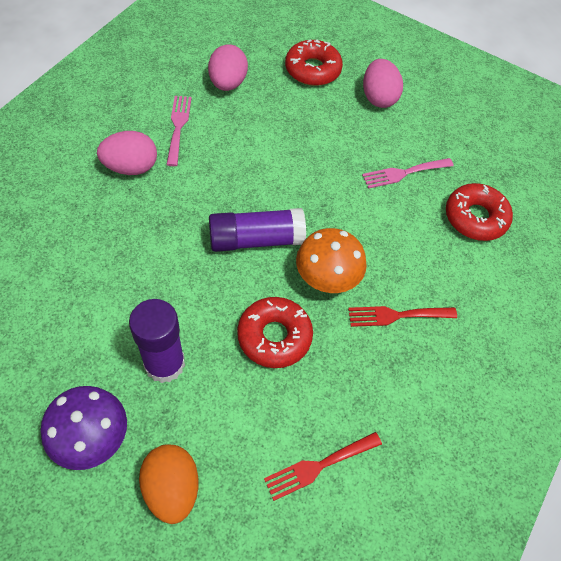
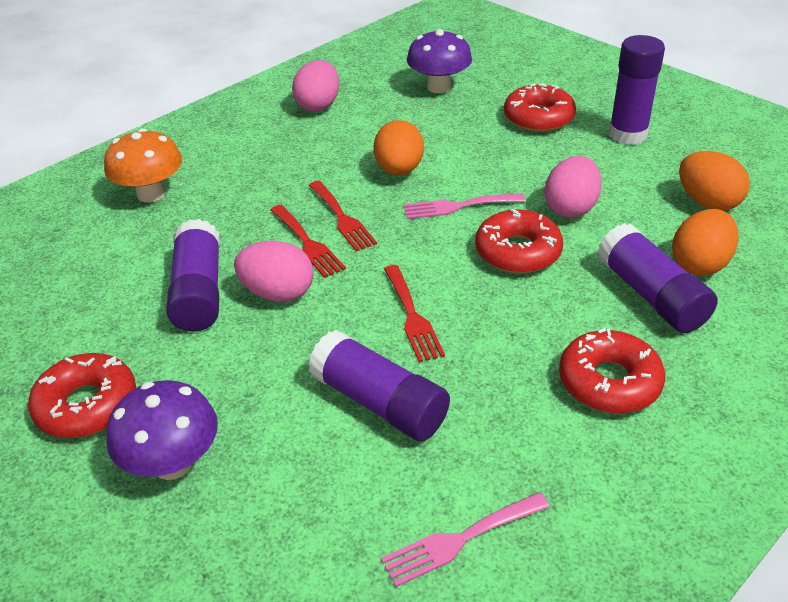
orange egg: [139,444,199,524] = 1 -> [374,120,424,176] [672,209,738,276] [679,151,750,211] = 3
purple glue stick: [129,299,185,383] [209,208,306,252] = 2 -> [166,219,220,331] [308,330,450,441] [597,223,718,333] [609,35,665,145] = 4
purple mushroom: [41,386,127,470] = 1 -> [106,380,218,480] [407,29,472,93] = 2
red donut: [237,297,313,368] [285,39,343,86] [446,183,513,241] = 3 -> [28,353,136,438] [475,209,563,274] [504,83,576,132] [559,328,665,413] = 4
red fork: [264,432,382,501] [348,306,457,327] = 2 -> [271,205,346,278] [309,181,377,252] [384,265,445,362] = 3

